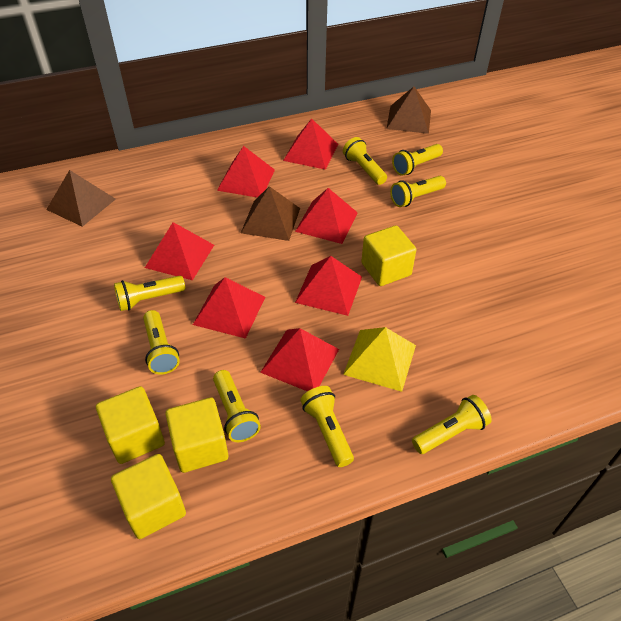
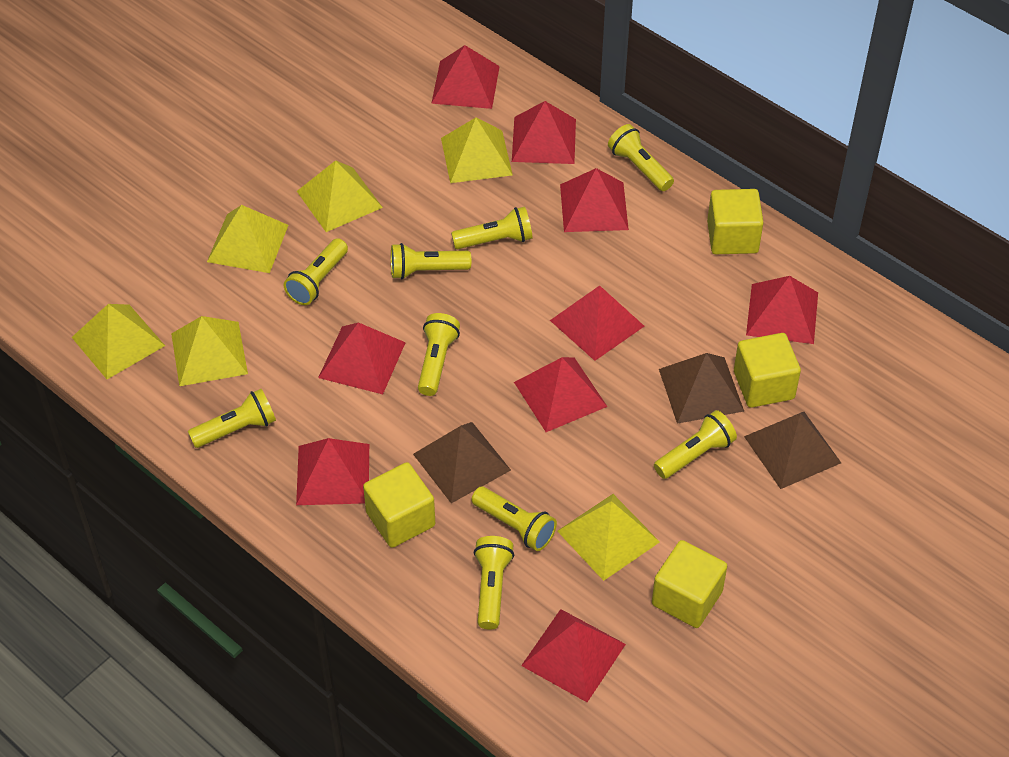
red pyramid: [145,222,214,280] [193,277,265,339] [217,146,275,198] [260,328,339,391] [283,118,338,170] [295,188,358,244] [295,256,362,316] = 7 -> [296,438,369,505] [318,322,406,394] [431,45,500,109] [512,101,576,164] [514,357,607,432] [521,609,626,702] [550,285,644,361] [560,168,629,232] [746,276,818,344] = 9
yellow flashlight: [114,276,185,311] [143,310,180,375] [213,370,261,442] [301,386,354,467] [343,137,387,185] [390,176,446,207] [392,144,443,176] [412,395,492,454] = 8 -> [188,389,276,448] [284,238,348,305] [391,243,471,279] [418,313,460,396] [451,207,533,249] [471,487,557,551] [474,536,514,630] [608,124,674,191] [654,410,737,479] = 9
yellow pyramid: [343,327,416,392] = 1 -> [72,304,165,379] [171,316,248,386] [207,205,289,273] [297,160,383,232] [441,118,513,183] [557,494,660,581] = 6

